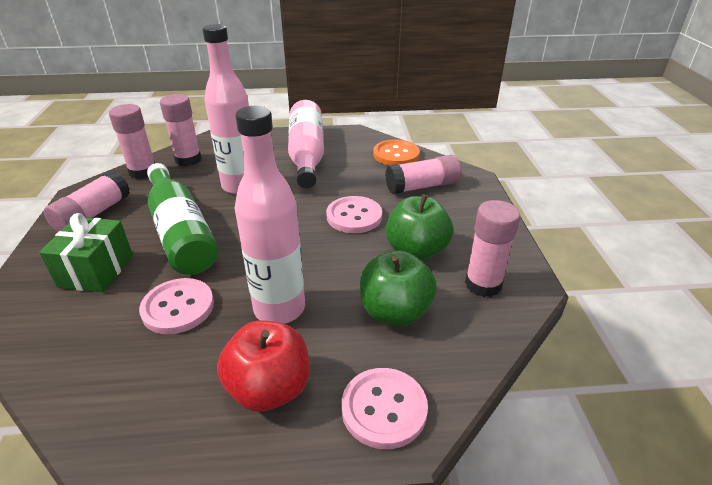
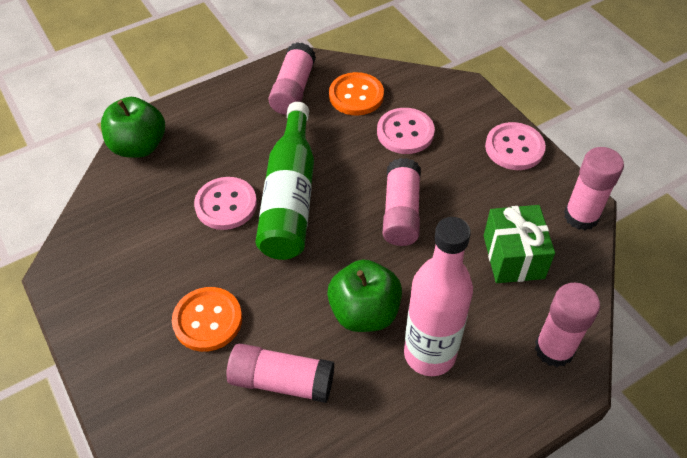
orange button: [373,140,420,165] = 1 -> [172,287,242,352] [329,72,384,115] = 2
pink bottle: [202,24,249,194] [235,106,305,324] [288,100,324,189] = 3 -> [404,217,473,376] = 1
red apple: [217,320,309,412] = 1 -> none = 0

